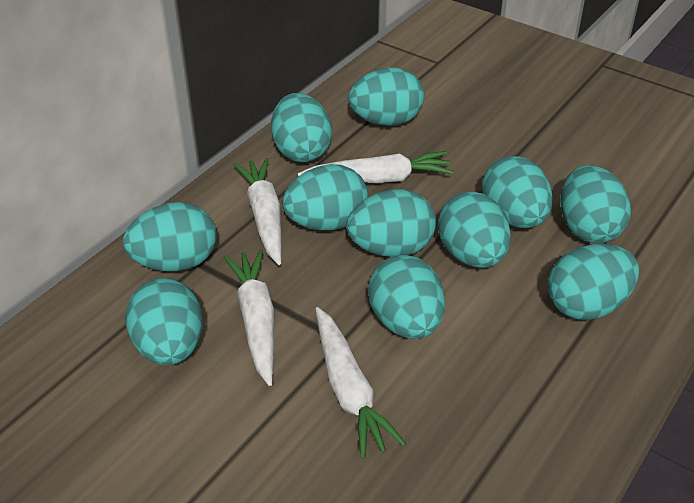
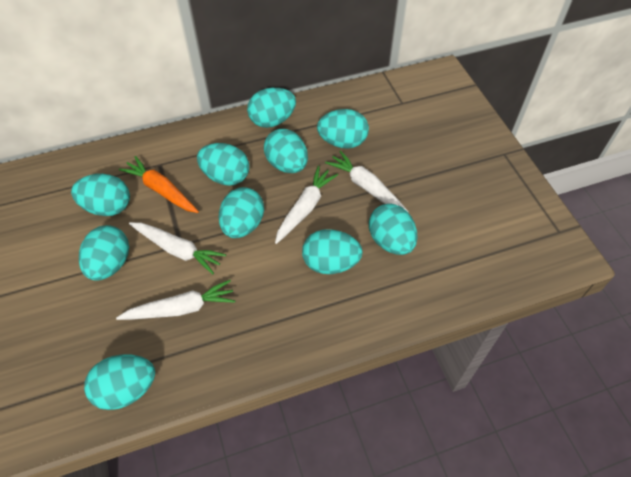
orange carrot: none = 0 -> [119,156,199,213] = 1
turquoise egg: [123,202,216,271] [125,278,203,365] [271,93,332,162] [282,164,368,230] [347,189,436,257] [348,67,424,126] [368,255,445,339] [438,192,511,268] [482,156,553,228] [547,244,639,320] [560,165,631,243] = 11 -> [71,174,130,216] [79,225,129,281] [84,354,155,410] [197,143,249,186] [219,187,264,238] [247,88,296,128] [264,129,308,173] [302,229,363,274] [317,109,369,149] [369,204,418,255] = 10

